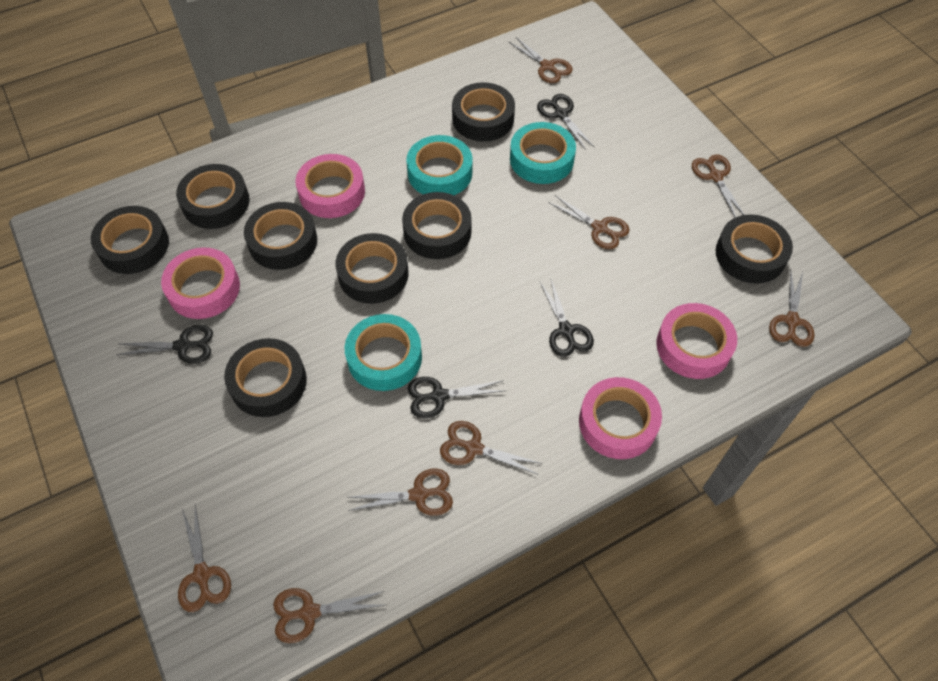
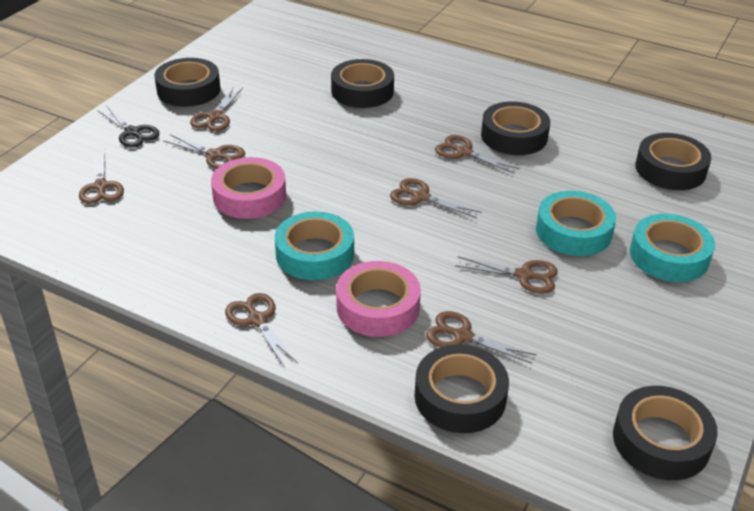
black scissors: [117,325,213,364] [408,377,506,419] [537,94,594,150] [540,279,594,357] = 4 -> [97,105,160,148] = 1
black tape: [91,206,169,274] [176,164,250,229] [224,338,307,417] [244,202,317,270] [336,233,409,304] [402,192,472,259] [452,82,515,142] [716,214,793,284] = 8 -> [154,58,220,107] [331,59,394,108] [414,345,509,433] [481,101,550,155] [613,386,718,480] [635,133,711,190] = 6
pink tape: [161,247,240,319] [296,154,365,218] [579,377,662,459] [656,303,737,379] = 4 -> [211,157,286,219] [336,261,421,337] = 2

